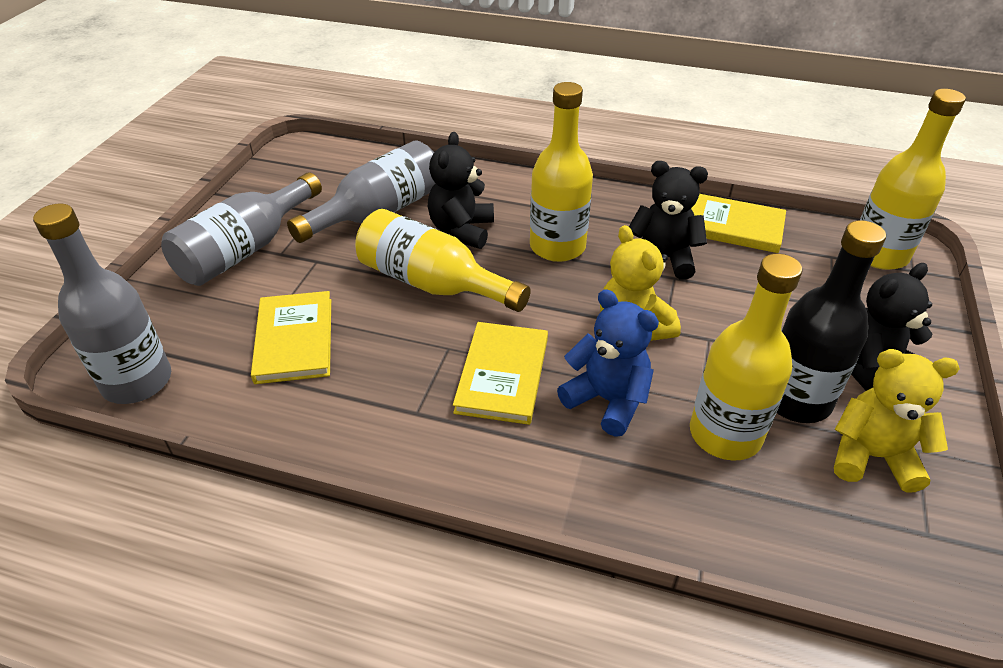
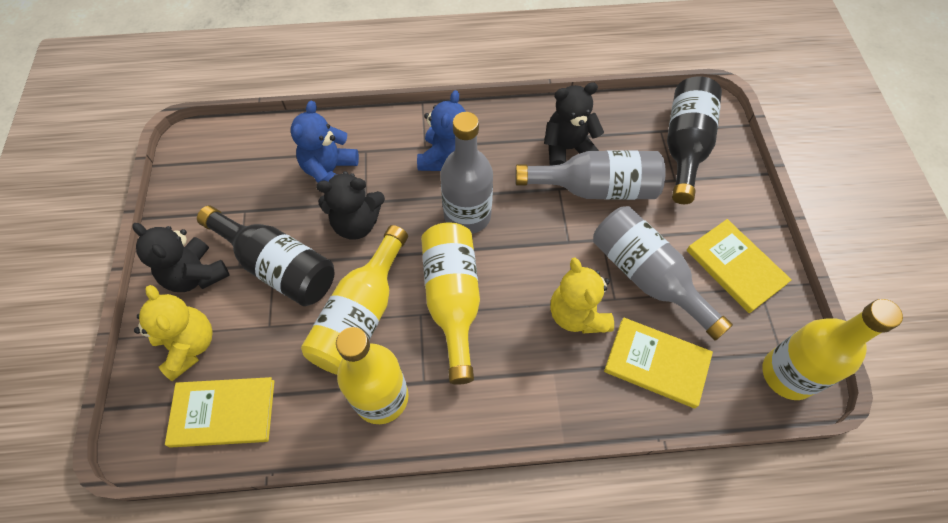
black bottle: [777,220,886,423] = 1 -> [197,206,334,306] [667,76,722,204] = 2
blue teddy bear: [557,289,659,437] = 1 -> [291,101,359,183] [417,90,466,171] = 2

